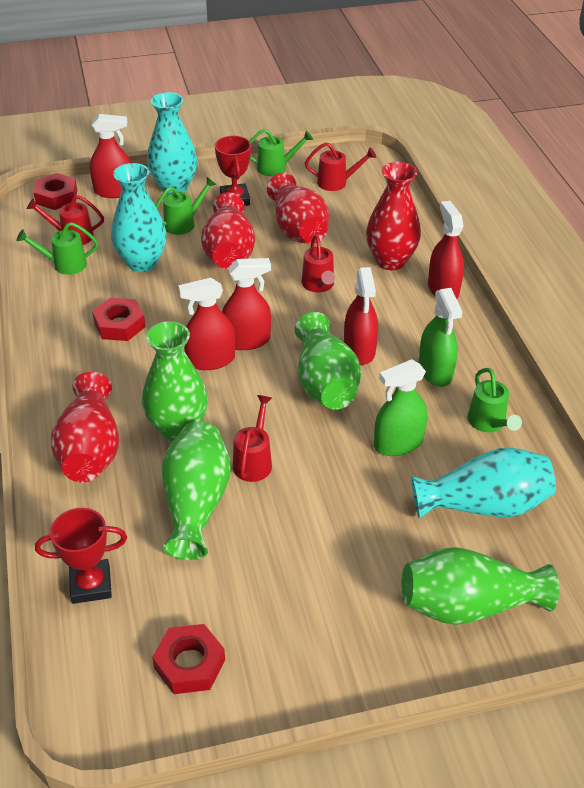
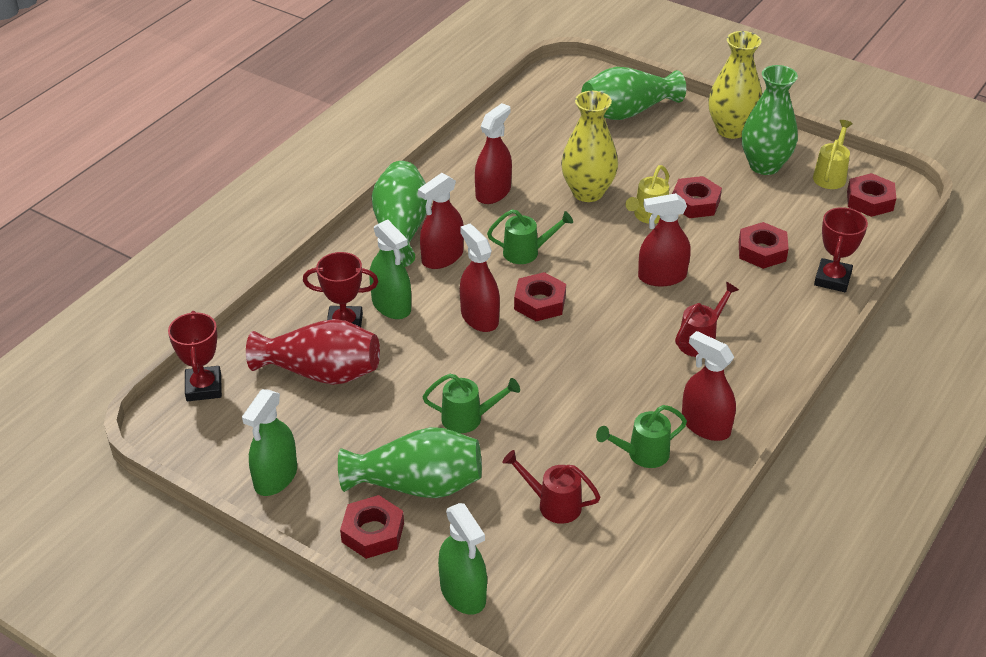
green spray bottle: [374,359,427,456] [419,288,462,387] = 2 -> [242,389,297,496] [369,220,411,319] [438,503,487,615] = 3
green watering can: [16,222,98,275] [155,177,217,235] [250,129,313,176] [468,368,522,433] = 4 -> [423,374,520,433] [487,209,573,264] [596,405,687,468] = 3
red nut: [33,173,77,210] [92,298,146,341] [152,624,225,694] = 3 -> [340,495,404,559] [514,272,566,321] [672,176,722,218] [739,222,789,269] [847,173,896,217] = 5
red trophy: [35,508,127,604] [215,136,251,206] = 2 -> [168,311,222,401] [303,252,378,327] [814,207,868,292] = 3
red vase: [51,372,119,483] [201,192,255,269] [267,173,329,244] [366,162,421,270] = 4 -> [246,319,380,385] = 1
red watering can: [27,195,104,245] [233,395,272,482] [301,235,335,292] [305,142,376,191] = 4 -> [503,450,600,524] [675,282,739,357] = 2
turquoise vase: [111,163,166,272] [147,92,197,194] [411,448,556,518] = 3 -> none = 0
yellow vase: none = 0 -> [561,91,618,202] [708,31,762,139] = 2
yellow watering can: none = 0 -> [625,165,669,224] [813,120,853,189] = 2

